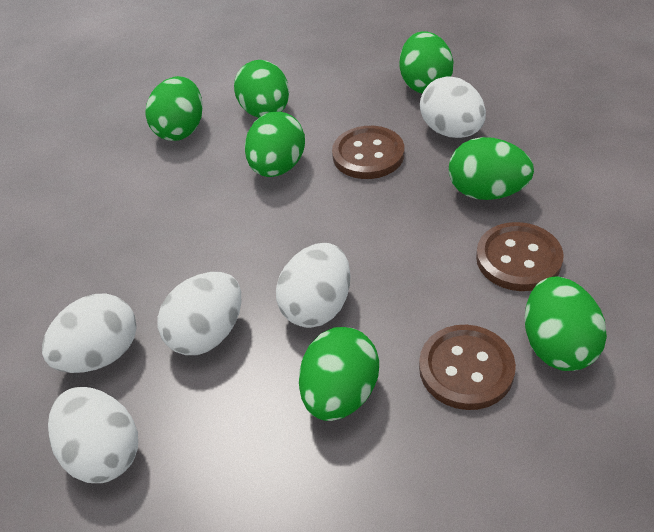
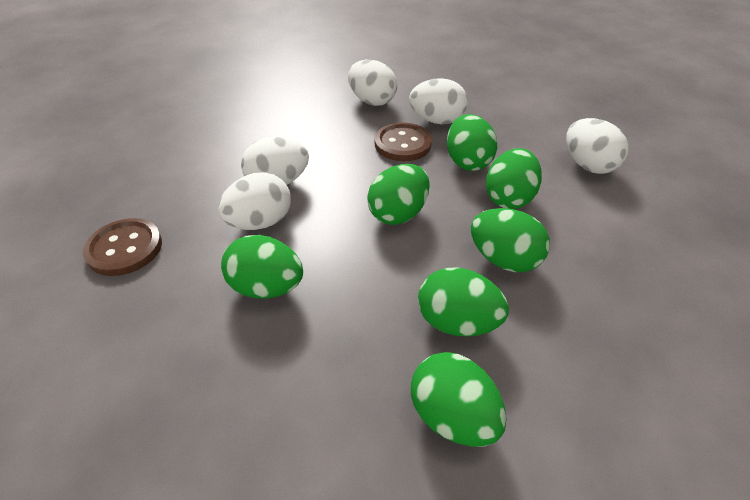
brown button: [332,126,404,179] [419,325,516,410] [476,222,564,291] = 3 -> [83,218,162,276] [375,123,432,161] = 2

